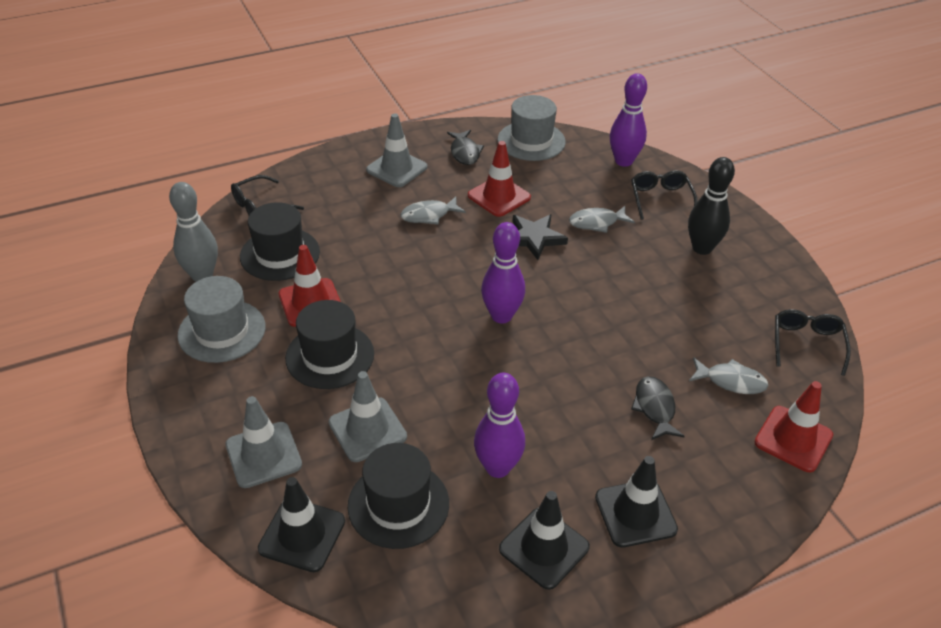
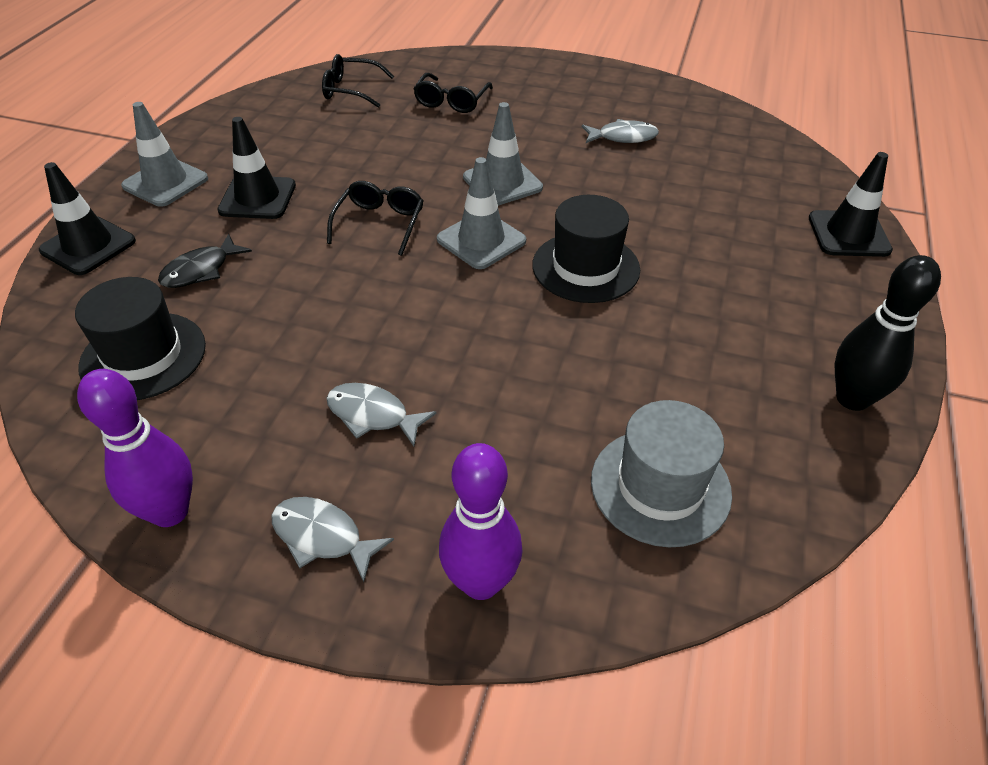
black fish: [447,130,484,165] [631,376,685,440] = 2 -> [158,234,252,288] = 1
black hat: [240,202,320,281] [285,300,374,389] [348,443,449,549] = 3 -> [75,277,206,400] [532,195,640,303] = 2
black star: [513,214,568,260] = 1 -> none = 0
grey bowling pin: [169,182,218,282] = 1 -> none = 0
grey hat: [177,276,266,363] [498,95,566,161] = 2 -> [591,400,732,547] = 1
purple bowling pin: [474,373,525,478] [481,222,525,323] [610,73,647,167] = 3 -> [77,369,193,527] [439,443,522,600] = 2
red traffic cone: [279,245,341,327] [468,141,531,217] [754,381,833,472] = 3 -> none = 0

